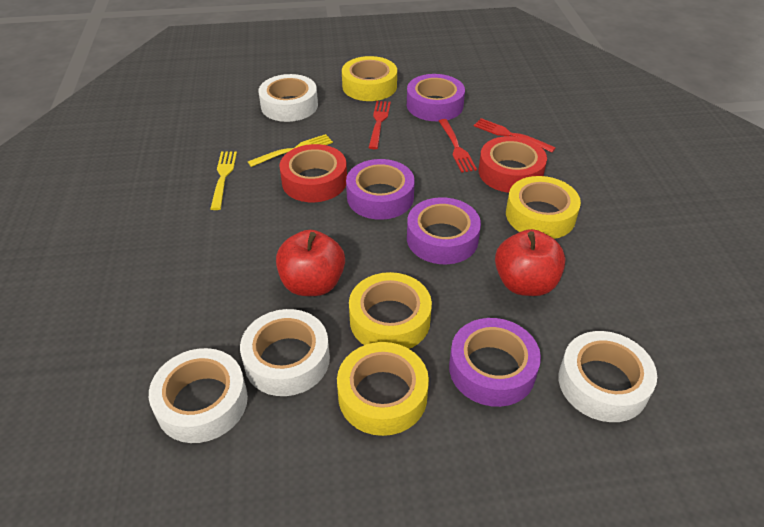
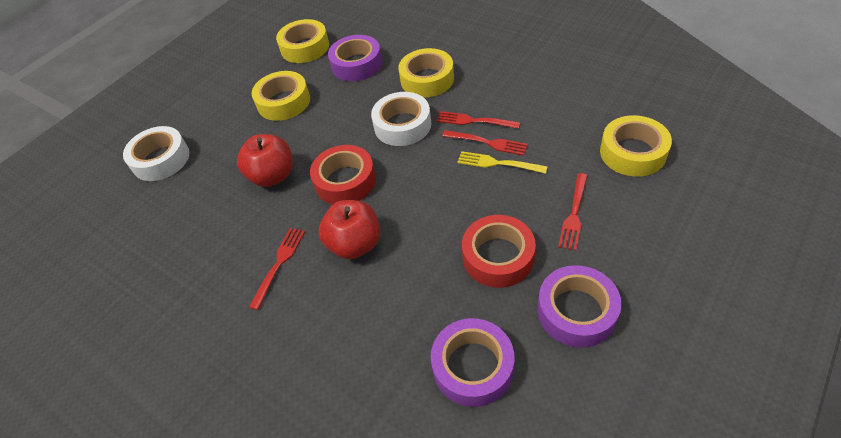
purple tape: [346,159,415,220] [407,74,465,121] [407,197,481,264] [449,318,541,407] = 4 -> [328,35,382,81] [431,318,515,407] [538,265,622,348] = 3
red fork: [369,101,391,149] [439,119,477,173] [474,118,556,153] = 3 -> [249,228,305,310] [437,111,520,129] [442,130,528,156] [558,173,588,251] = 4
white tape: [149,348,248,443] [240,309,330,396] [258,74,318,122] [558,331,657,422] = 4 -> [123,126,189,181] [371,92,431,146] = 2
yellow fork: [210,151,237,210] [248,134,333,167] = 2 -> [457,151,548,174] = 1

